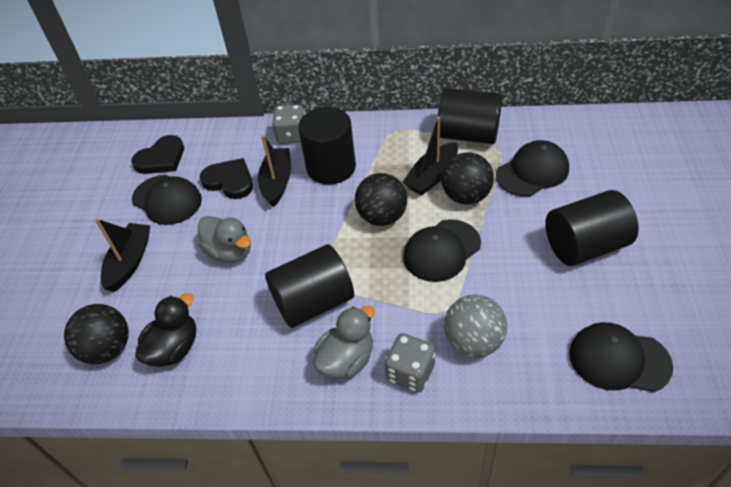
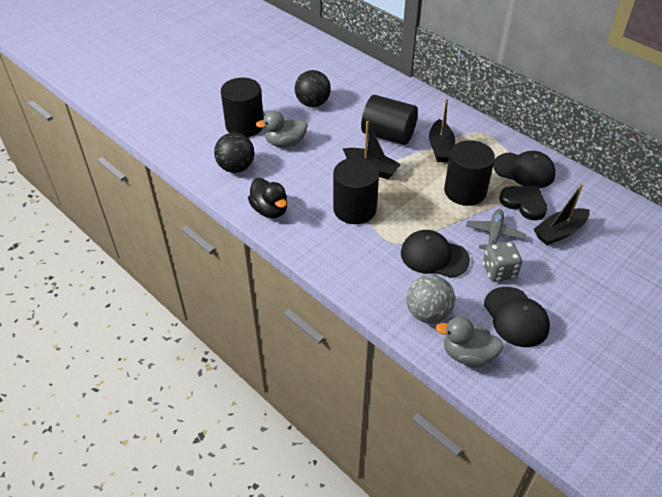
black ball: [64,304,129,364] [355,173,407,226] [441,152,494,205] = 3 -> [214,133,254,173] [295,70,331,107] = 2
black cap: [132,175,202,225] [403,219,481,282] [496,140,569,197] [569,322,673,392] = 4 -> [401,230,470,278] [484,287,550,347] [493,151,556,188] = 3
black heart: [131,135,184,174] [200,158,253,199] = 2 -> [499,186,547,220] = 1
grey dice: [272,105,305,144] [385,333,435,392] = 2 -> [483,241,522,282] = 1
grey plane: none = 0 -> [466,209,525,250] = 1

